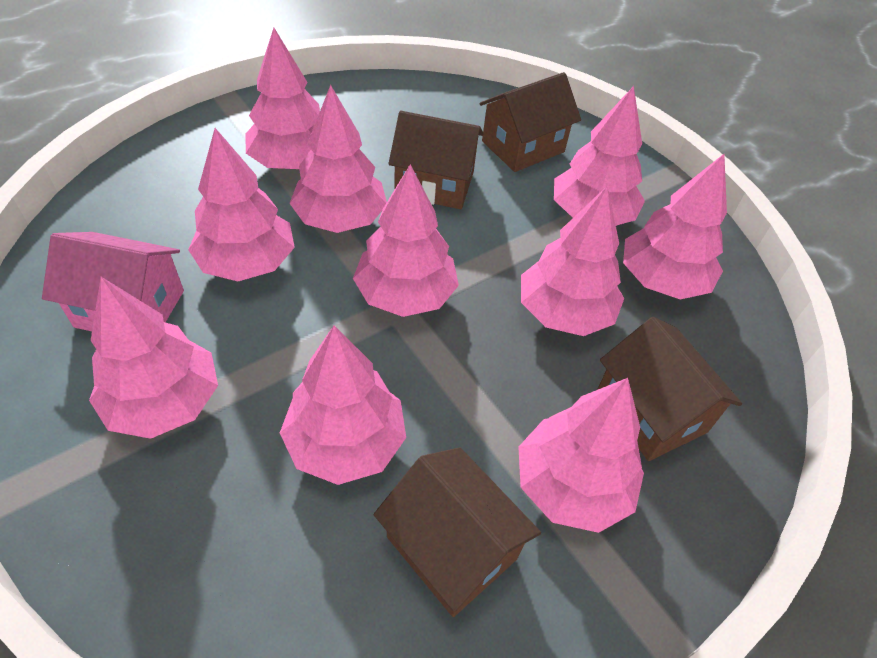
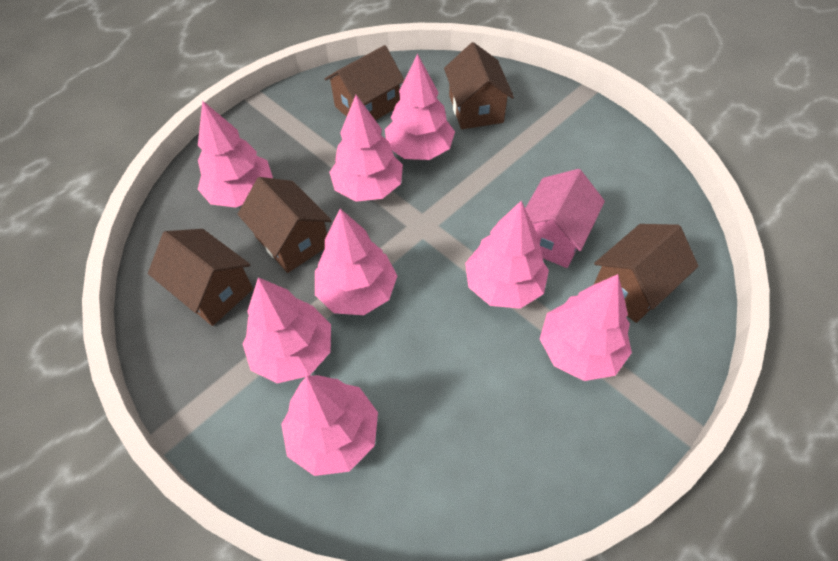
brown house: [374,447,541,617] [388,111,484,209] [479,72,581,172] [597,317,742,461] = 4 -> [148,229,253,326] [238,177,332,273] [325,45,404,121] [444,42,514,129] [594,224,698,323] = 5
pink tree: [89,277,218,439] [188,128,295,281] [245,28,320,169] [280,326,406,485] [289,85,387,233] [353,164,459,317] [518,378,644,533] [521,186,624,336] [554,86,645,226] [623,154,727,300] = 10 -> [198,101,273,208] [243,277,331,383] [281,375,378,476] [315,209,397,315] [329,95,403,202] [385,54,455,160] [465,201,549,309] [540,274,632,381] = 8

